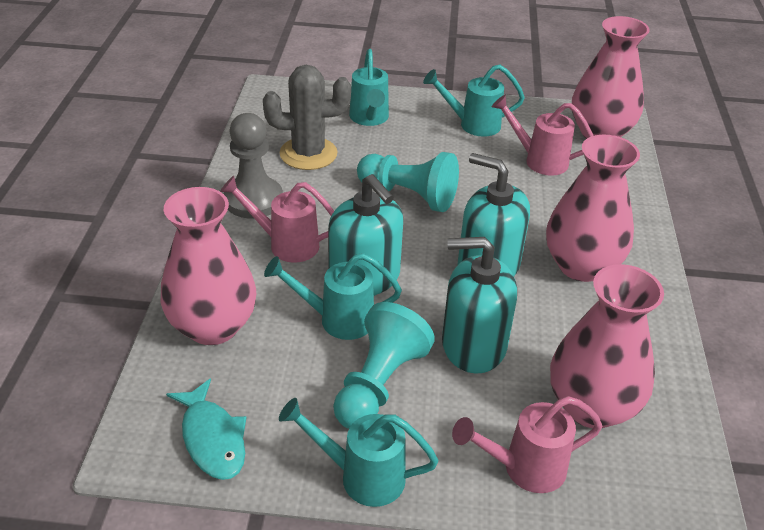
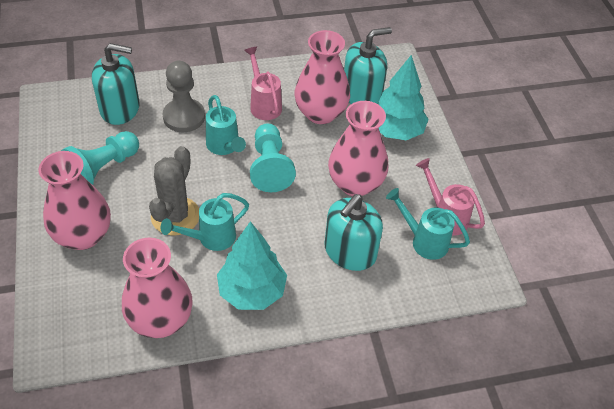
pink watering can: [220,176,334,263] [452,396,602,493] [492,94,593,176] = 3 -> [244,47,282,120] [416,158,485,236] = 2
turquoise fish: [166,378,246,480] = 1 -> none = 0
turquoise tree: none = 0 -> [217,221,287,310] [378,55,429,140] = 2
turquoise watering can: [264,253,402,340] [279,398,438,507] [349,49,389,126] [423,65,525,137] = 4 -> [161,193,249,251] [206,95,246,155] [386,188,470,260] = 3

